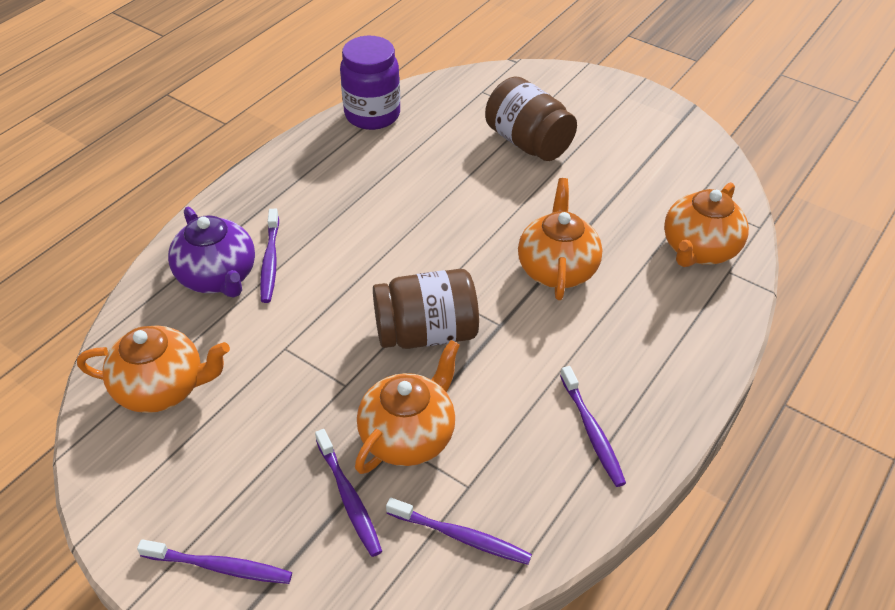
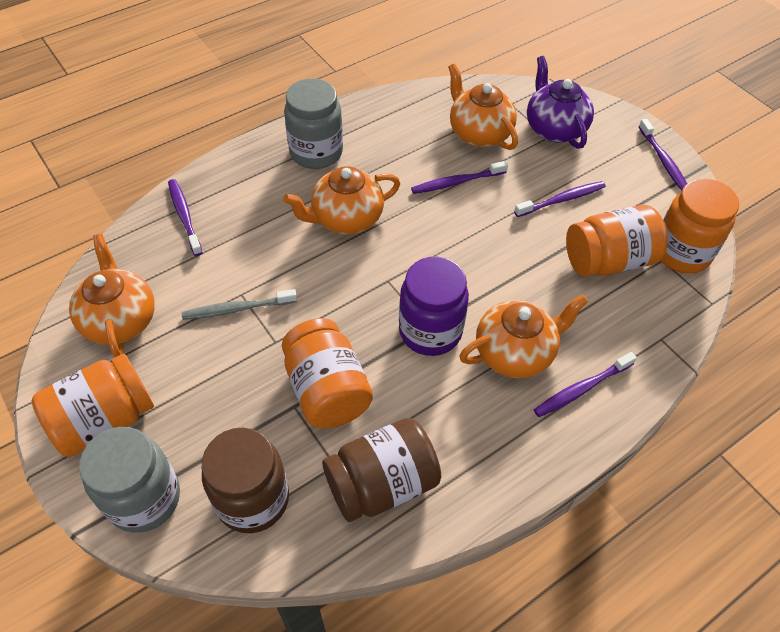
grey jar: none = 0 -> [79,427,180,533] [284,79,343,169] = 2
grey toothbrush: none = 0 -> [182,289,297,320] = 1
orange jar: none = 0 -> [32,354,154,457] [282,318,373,429] [566,205,668,277] [661,178,739,273] = 4

